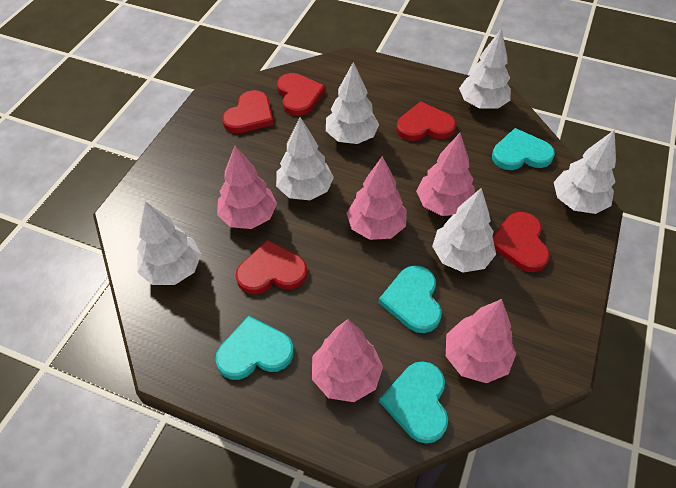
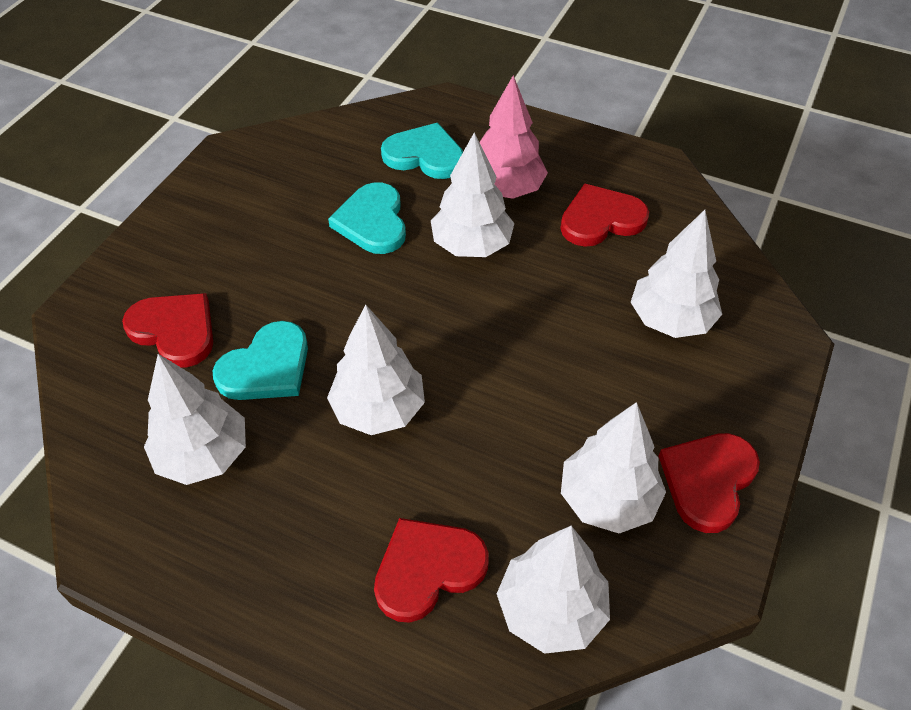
pink tree: [217,146,277,229] [312,319,383,402] [347,156,407,240] [416,133,475,216] [446,299,516,383] = 5 -> [479,75,548,199] = 1
red heart: [222,90,274,133] [236,240,307,294] [277,73,325,116] [396,101,456,141] [493,212,550,272] = 5 -> [122,293,213,368] [374,518,489,622] [560,184,649,247] [658,433,760,533] = 4
turquoise heart: [215,316,294,380] [379,265,442,333] [379,361,448,444] [492,128,555,170] = 4 -> [213,321,308,400] [328,182,406,254] [381,123,463,179] = 3

